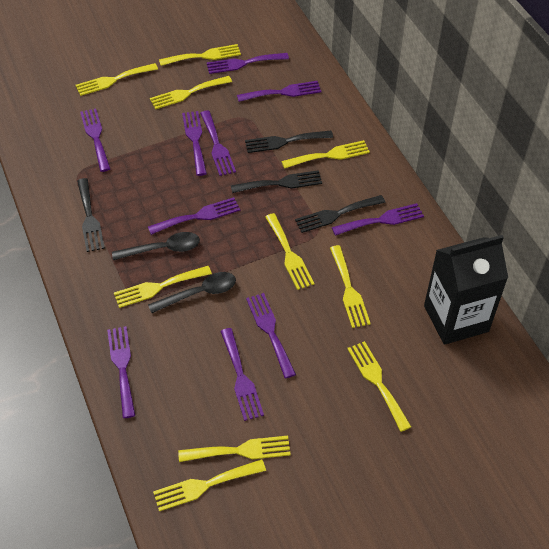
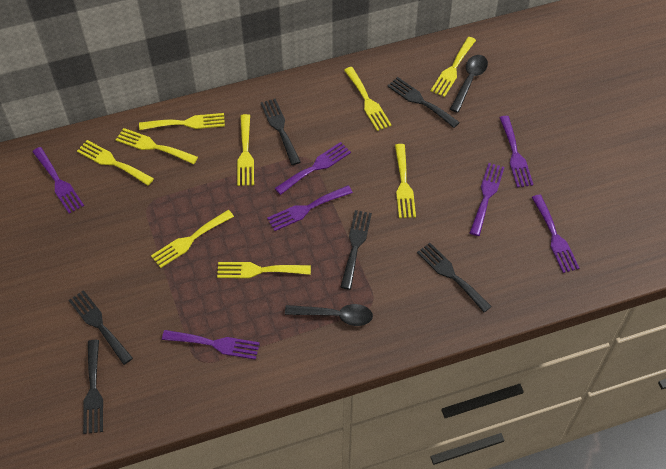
black carton: [424,235,508,345] = 1 -> none = 0
black fork: [77,178,105,252] [231,170,322,193] [245,131,333,153] [295,195,385,233] = 4 -> [69,290,133,365] [83,340,103,434] [261,99,300,165] [341,210,372,290] [387,77,460,128] [417,243,492,312] = 6
purple fork: [80,108,110,172] [107,326,135,418] [148,197,240,235] [182,111,207,176] [200,110,236,176] [207,53,289,74] [220,328,264,421] [237,81,321,102] [246,293,296,378] [332,203,424,236] = 10 -> [32,147,84,214] [162,330,260,360] [267,186,353,231] [275,142,351,195] [470,163,504,236] [499,116,534,187] [532,195,579,273] = 7
yellow fork: [76,63,158,96] [114,266,212,308] [150,76,232,109] [153,459,266,511] [159,44,241,66] [178,436,291,462] [265,213,314,290] [281,140,370,169] [330,245,371,328] [347,341,411,432] = 10 -> [77,140,154,186] [116,128,198,164] [139,113,225,130] [151,210,234,268] [217,262,311,278] [237,114,254,186] [344,67,392,131] [395,144,416,218] [431,37,476,97] = 9

